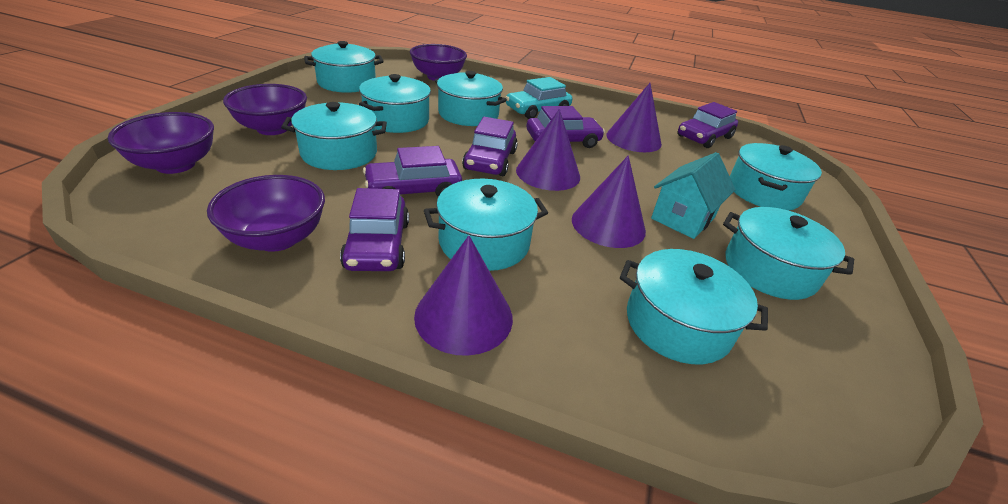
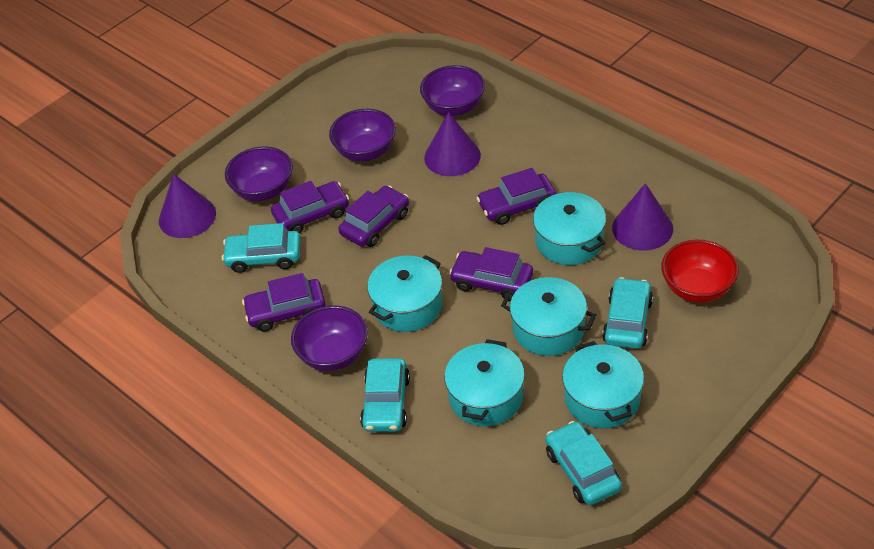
purple cone: [414,235,513,356] [516,109,580,191] [572,155,646,248] [606,83,662,152] = 4 -> [159,174,216,238] [424,112,481,176] [612,183,673,251] = 3
red bowl: none = 0 -> [661,240,739,303] = 1
turquoise car: [506,77,572,119] = 1 -> [222,223,301,273] [360,358,410,432] [546,421,622,505] [602,277,653,349] = 4
turquoise house: [651,152,736,239] = 1 -> none = 0
turquoise pot: [281,102,387,170] [304,41,384,93] [359,74,431,133] [424,179,548,271] [435,71,507,126] [620,249,768,364] [723,207,854,300] [730,143,822,211] = 8 -> [367,255,442,332] [444,339,525,426] [501,277,596,356] [533,192,606,265] [562,341,644,428] = 5

